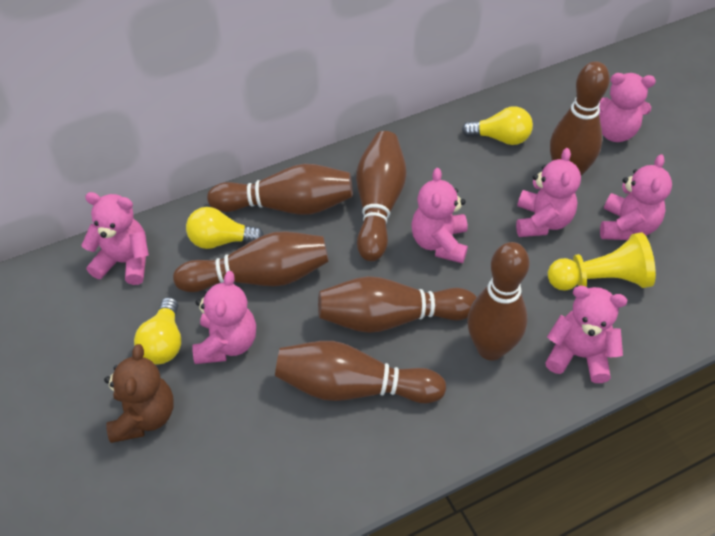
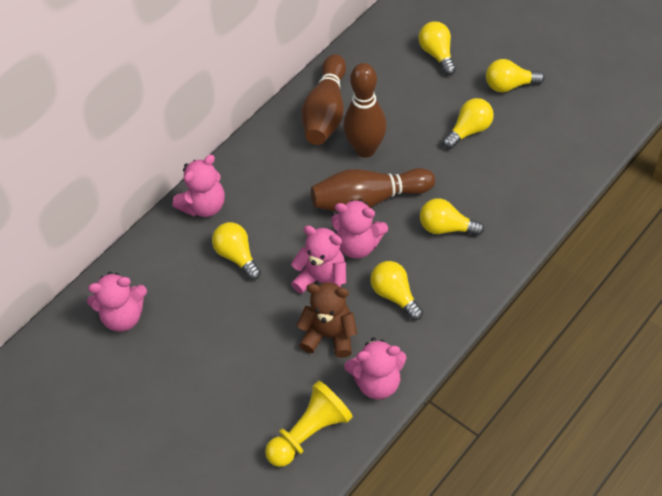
brown bowling pin: [173,231,329,292] [207,164,353,215] [275,341,446,403] [318,276,477,333] [356,131,407,261] [467,242,530,361] [550,61,610,176] = 7 -> [301,54,346,145] [311,168,435,212] [343,63,387,158] = 3
pink teddy bear: [81,192,149,285] [192,271,256,364] [411,168,468,264] [516,148,581,237] [545,286,627,383] [599,73,656,142] [600,154,672,240] = 7 -> [87,272,147,332] [172,155,225,217] [291,225,346,294] [331,199,388,259] [344,337,406,399] = 5
yellow light bulb: [134,297,181,364] [186,207,264,249] [462,106,533,145] = 3 -> [212,222,261,280] [370,261,423,320] [418,21,456,75] [420,198,484,236] [443,98,494,149] [486,59,545,92] = 6

